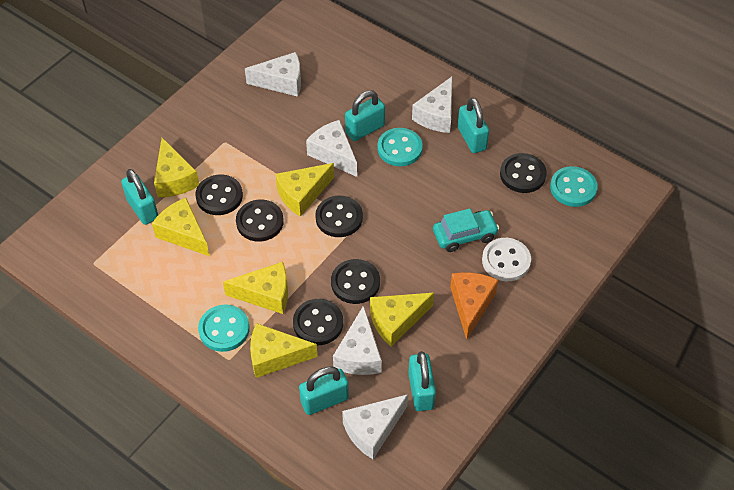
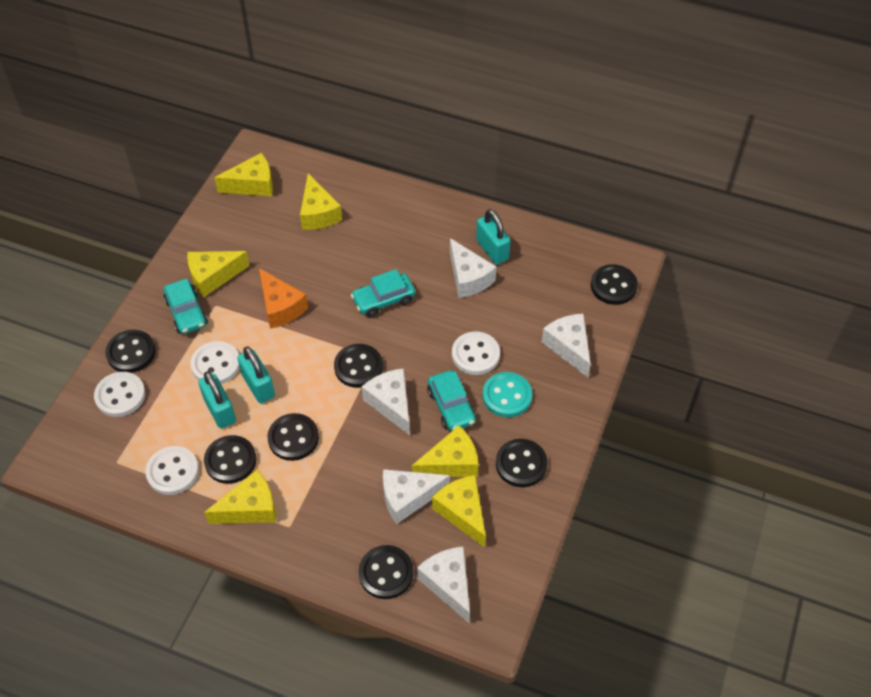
black button: [196,174,243,215] [236,200,284,242] [293,299,343,345] [315,196,363,237] [331,259,380,304] [500,153,547,193] = 6 -> [105,330,156,373] [204,435,256,484] [267,413,319,461] [334,344,383,388] [359,545,414,599] [496,439,548,487] [591,264,638,305] = 7
turquoise button: [198,305,249,352] [377,128,423,166] [550,166,598,207] = 3 -> [482,372,532,417] = 1
turquoise car: [433,208,499,252] = 1 -> [163,279,208,334] [351,269,415,317] [427,370,476,431] = 3
turquoise padlock: [121,169,158,225] [299,366,349,415] [345,90,385,141] [408,351,436,411] [458,97,489,153] = 5 -> [198,371,236,429] [237,346,275,403] [476,209,511,264] = 3
white button: [482,238,531,281] = 1 -> [94,372,145,417] [146,446,199,495] [191,341,240,384] [452,331,500,375] = 4

